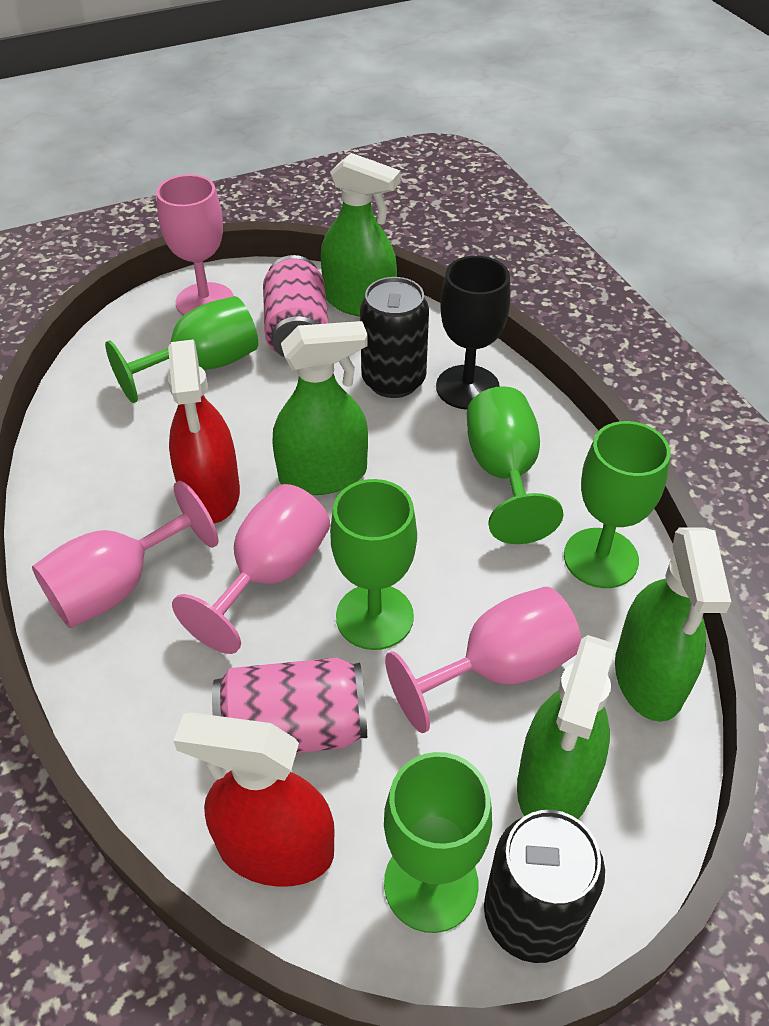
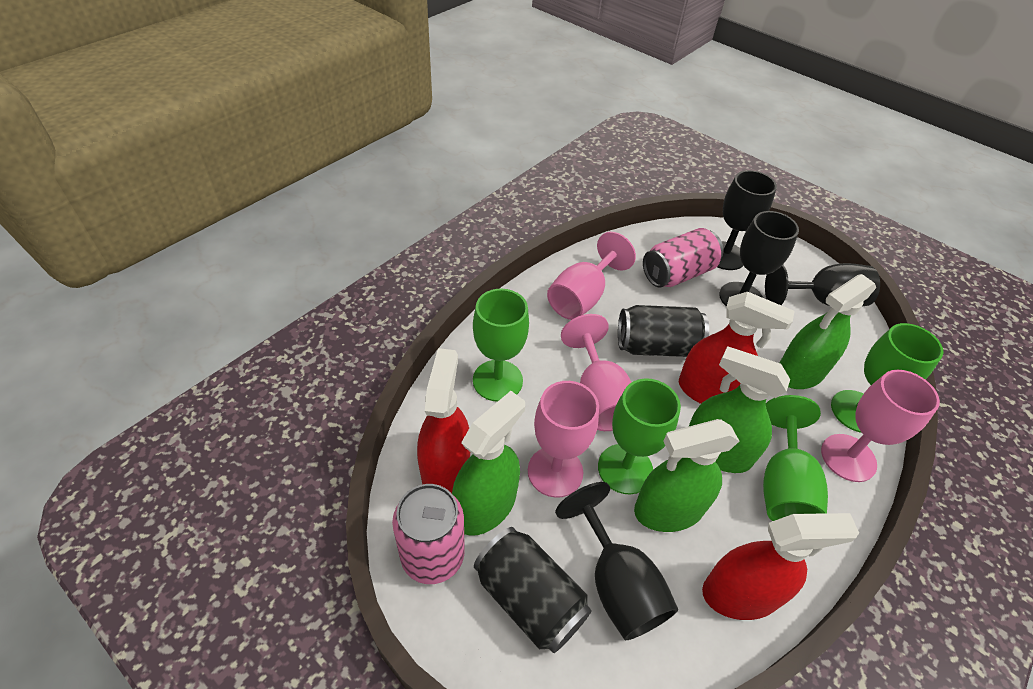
black goblet: [436,256,511,410] = 1 -> [555,482,678,640] [717,170,777,270] [719,211,799,307] [765,263,880,306] = 4
green goblet: [105,296,258,403] [330,479,417,650] [384,752,492,933] [467,386,563,544] [564,421,671,588] = 5 -> [473,289,529,402] [598,378,681,494] [763,395,828,521] [831,323,944,433] = 4
red spray bottle: [168,340,240,523] [173,712,335,887] = 2 -> [417,348,470,493] [679,292,795,404] [702,513,859,620] = 3

